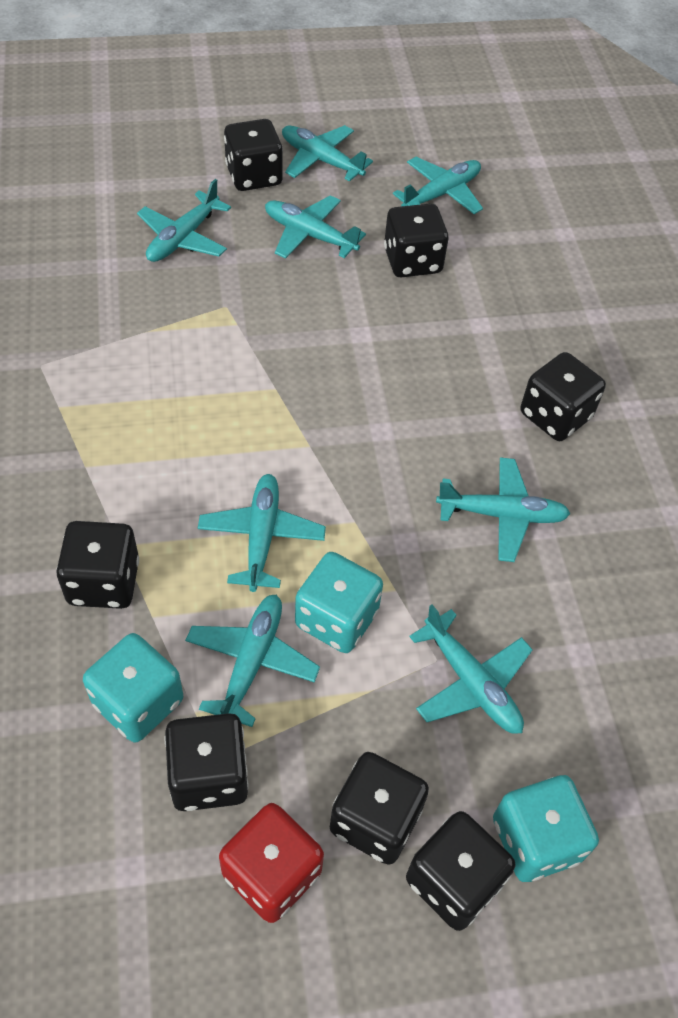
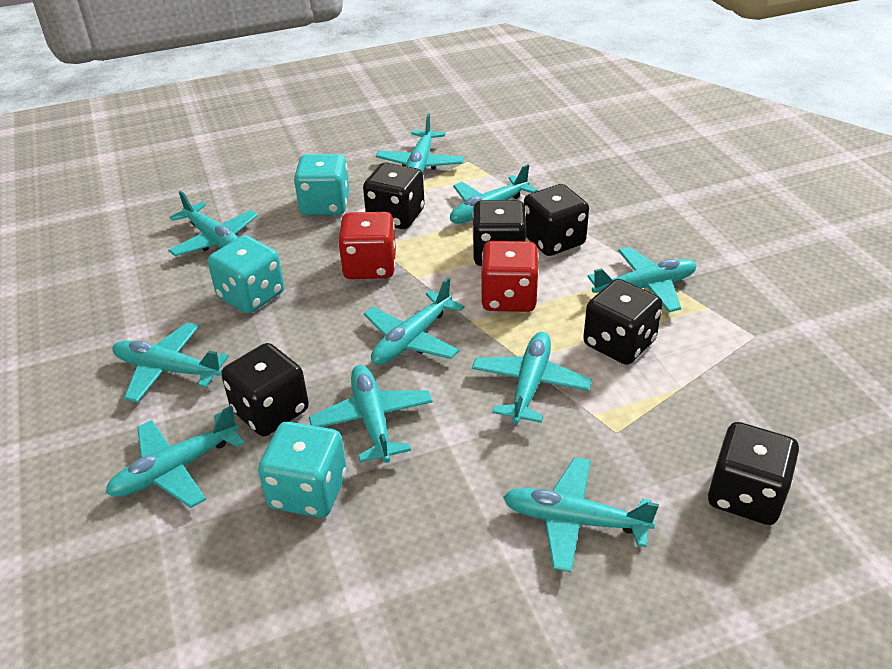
black dice: [56,521,139,609] [165,713,249,811] [224,119,283,191] [330,752,429,865] [384,203,449,277] [406,811,515,931] [521,352,606,441] = 7 -> [221,343,309,436] [363,162,425,229] [472,200,526,266] [524,184,589,256] [583,279,663,365] [708,422,799,525] = 6
red dice: [219,803,324,923] = 1 -> [338,212,396,279] [481,241,539,312] = 2
turquoise plane: [137,179,231,262] [185,595,320,727] [198,474,326,592] [265,195,366,259] [282,125,373,181] [393,157,483,214] [409,604,533,734] [436,457,570,562] = 8 -> [106,406,244,508] [112,322,229,402] [168,191,258,256] [309,365,433,463] [364,278,464,365] [376,114,464,173] [450,164,538,224] [472,332,592,424] [503,457,659,572] [588,247,697,312] = 10

